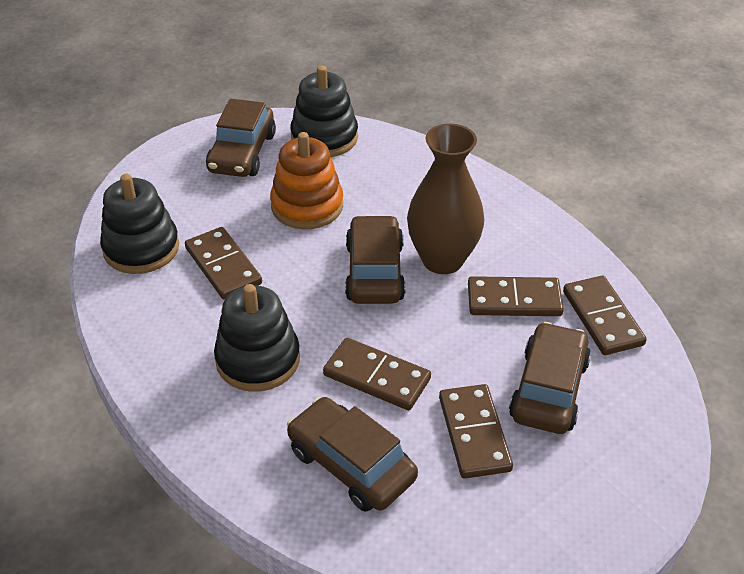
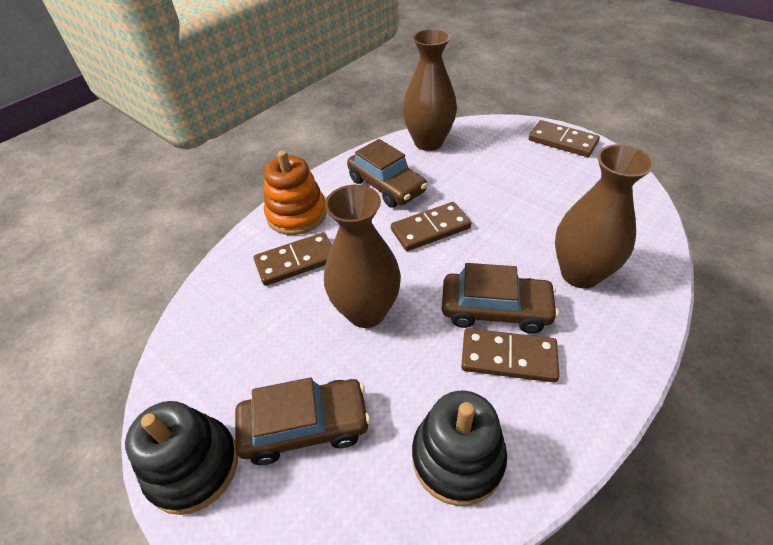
black stacking toy: [100,174,179,274] [214,284,300,392] [290,65,358,157] = 3 -> [125,401,238,515] [412,391,507,506] = 2
brown car: [206,99,276,177] [287,397,418,512] [345,215,405,304] [509,322,591,434] = 4 -> [235,377,370,465] [347,139,427,208] [442,263,559,333] = 3
brown domino: [185,227,262,300] [323,338,431,410] [439,384,513,479] [468,276,564,316] [563,275,647,355] = 5 -> [254,232,332,286] [391,202,471,251] [461,328,559,382] [529,120,600,157] = 4
brown vase: [407,124,484,274] = 1 -> [324,185,401,328] [402,29,457,151] [555,144,654,289] = 3

